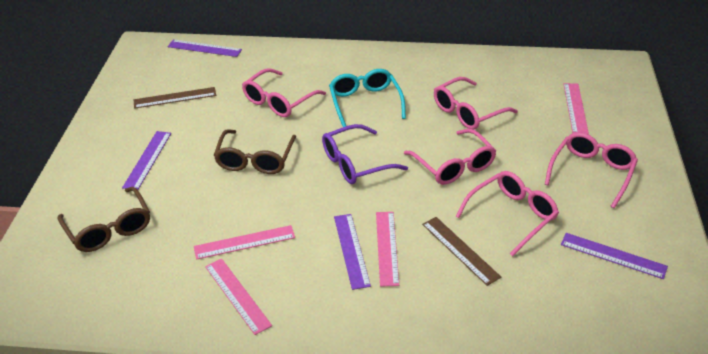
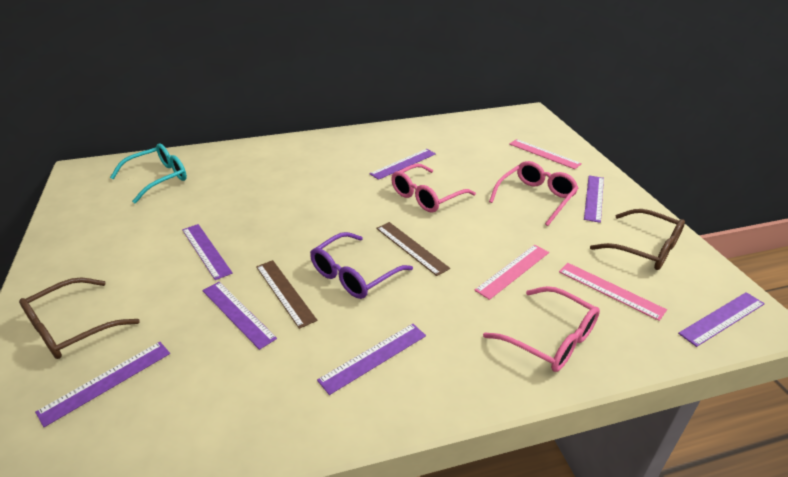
pink glasses: [242,68,326,117] [404,129,496,185] [434,77,518,130] [456,171,559,256] [545,132,638,208] = 5 -> [391,163,476,213] [483,286,600,372] [489,161,578,226] = 3
pink ruler: [194,225,295,260] [205,259,272,335] [376,212,399,286] [563,83,589,135] = 4 -> [475,245,549,300] [509,139,582,169] [559,263,667,321] = 3
purple ruler: [122,131,171,190] [168,39,242,57] [334,214,371,290] [561,233,668,279] = 4 -> [35,342,170,427] [182,224,233,280] [202,282,277,350] [317,324,426,395] [369,149,436,180] [584,175,604,223] [678,292,765,347] = 7

